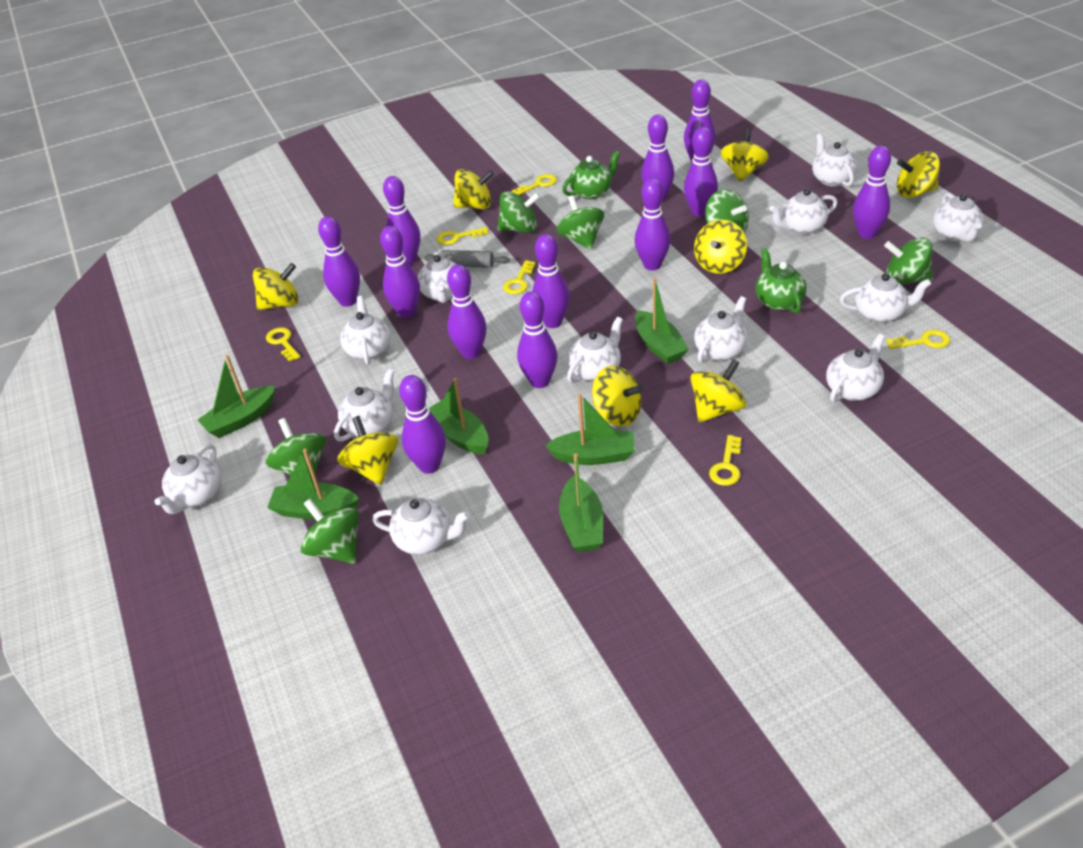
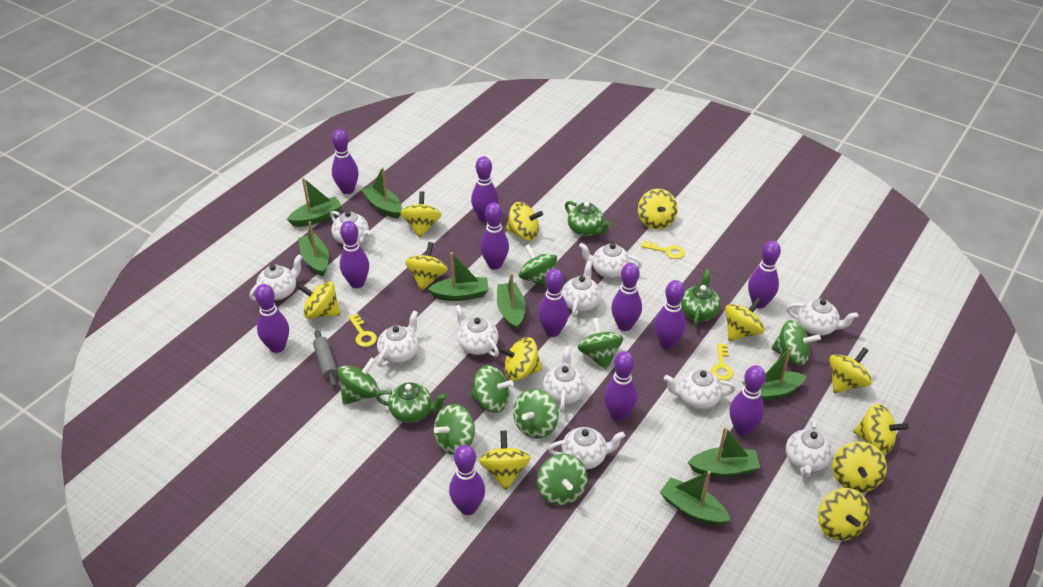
green boat: [197,355,275,438] [267,449,359,520] [429,378,488,455] [545,393,635,465] [559,453,603,552] [635,279,689,364] = 6 -> [287,178,342,227] [298,221,329,276] [362,167,402,219] [428,252,489,301] [497,273,526,331] [660,471,731,526] [688,426,760,477] [742,347,807,401] = 8
green spinning top: [266,418,326,481] [301,499,359,564] [497,191,540,233] [556,195,604,250] [705,189,749,232] [884,238,933,285] = 6 -> [338,358,380,405] [434,404,475,455] [471,365,514,413] [513,389,559,439] [519,244,557,288] [537,454,588,505] [578,317,623,370] [771,320,821,366] = 8
green teapot: [562,151,620,199] [755,248,807,313] = 2 -> [376,382,447,423] [565,201,611,236] [681,269,721,326] = 3
white teapot: [154,444,221,514] [334,369,394,442] [340,296,391,365] [372,498,470,555] [418,252,457,303] [567,317,623,383] [694,296,747,363] [769,189,838,235] [812,133,857,187] [826,334,885,403] [840,273,931,323] [933,193,984,242] = 12 -> [250,254,302,301] [330,211,371,245] [377,311,418,367] [455,305,499,357] [543,346,586,412] [548,427,625,470] [562,261,601,317] [579,243,642,279] [664,370,736,409] [786,299,858,336] [786,419,833,478] = 11
yellow key: [266,327,300,362] [437,227,488,245] [503,260,535,294] [512,174,557,195] [709,435,741,486] [886,329,950,349] = 6 -> [348,314,377,347] [641,241,685,259] [711,343,733,381] = 3
yellow spinning top: [253,263,299,310] [337,416,398,485] [453,169,494,209] [592,366,643,427] [690,359,746,422] [694,220,747,274] [721,129,769,182] [897,152,940,198] = 8 -> [297,281,341,319] [400,191,441,238] [405,242,448,290] [479,431,531,490] [498,337,542,381] [506,202,543,241] [638,189,678,229] [725,297,765,341] [818,488,870,541] [829,347,872,393] [832,441,887,493] [853,404,909,454] = 12

